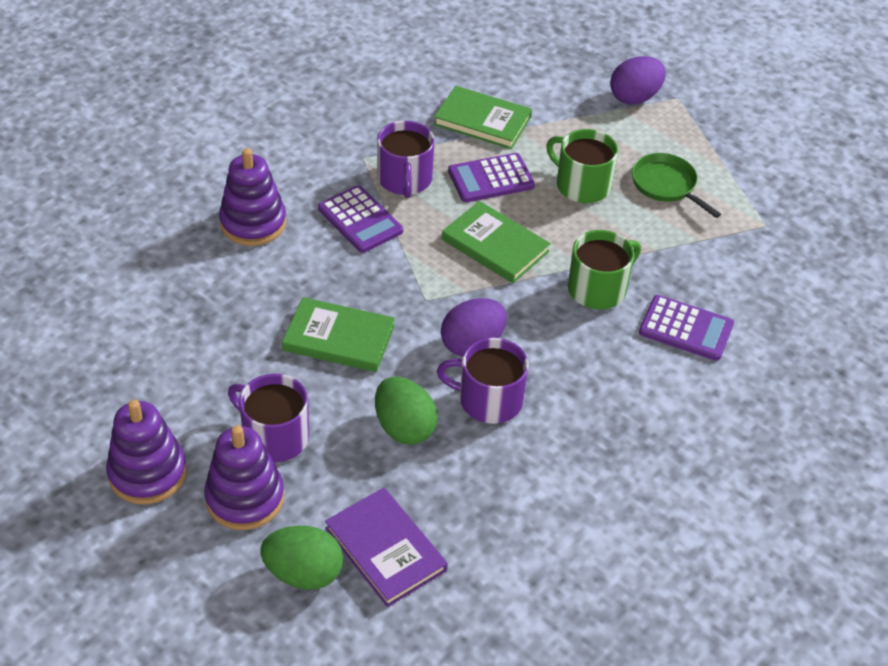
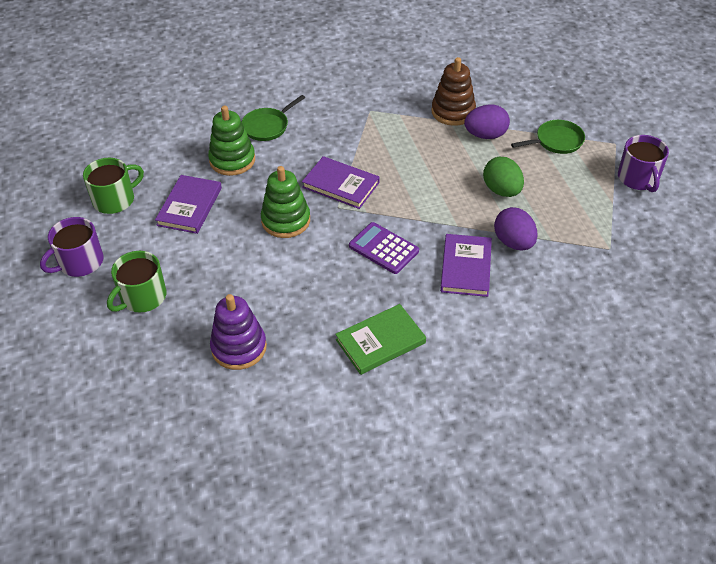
brown stacking toy: none = 0 -> [431,57,476,126] = 1
green book: [282,297,395,372] [434,86,532,149] [442,201,551,283] = 3 -> [335,304,426,375] = 1
green egg: [260,526,343,590] [375,377,438,445] = 2 -> [483,157,524,197] = 1
green pan: [632,153,721,218] = 1 -> [242,95,305,141] [511,120,585,154] = 2
green stacking toy: none = 0 -> [208,106,255,176] [261,166,310,238] = 2
purple book: [325,487,448,607] = 1 -> [155,175,222,234] [302,156,380,209] [440,234,492,297] = 3
purple calculator: [318,185,403,253] [448,153,535,202] [639,295,734,361] = 3 -> [349,222,419,274] = 1
purple mug: [228,374,309,462] [377,121,435,198] [437,338,529,424] = 3 -> [40,217,103,277] [618,135,669,192] = 2
purple stacking toy: [106,399,187,504] [204,425,284,530] [219,148,286,246] = 3 -> [210,294,267,370] = 1

